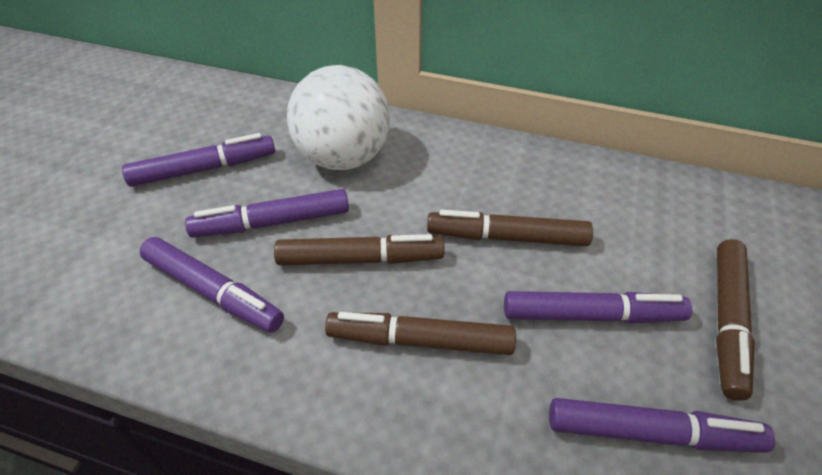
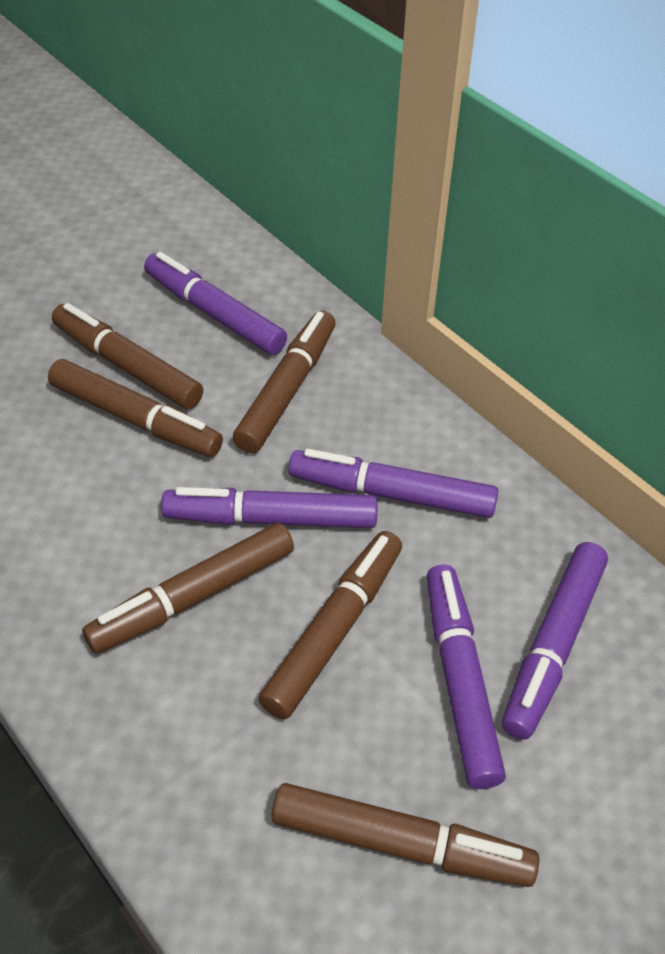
brown marker: [274,234,444,266] [325,312,516,355] [427,210,593,246] [716,239,755,401] = 4 -> [48,359,223,457] [52,303,203,409] [82,523,294,654] [233,311,336,453] [259,531,402,719] [271,783,539,887] = 6
white ball: [287,65,390,170] = 1 -> none = 0

